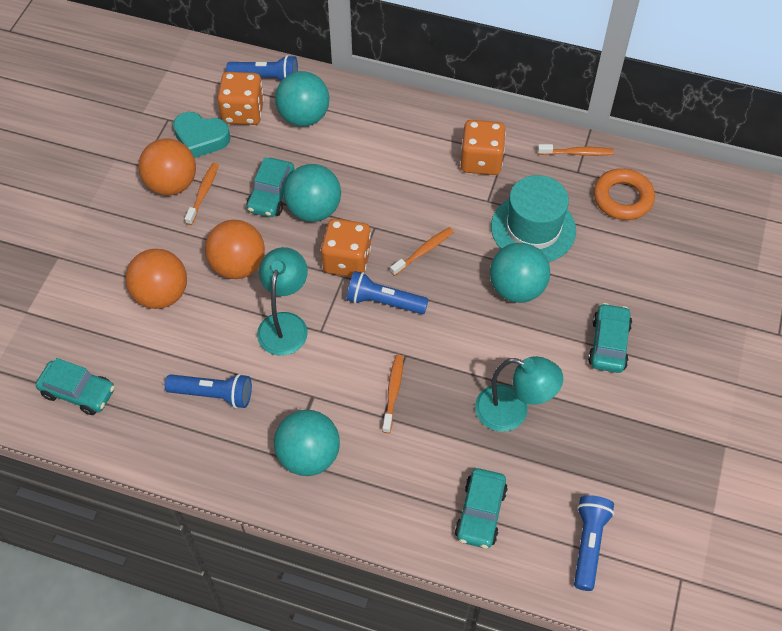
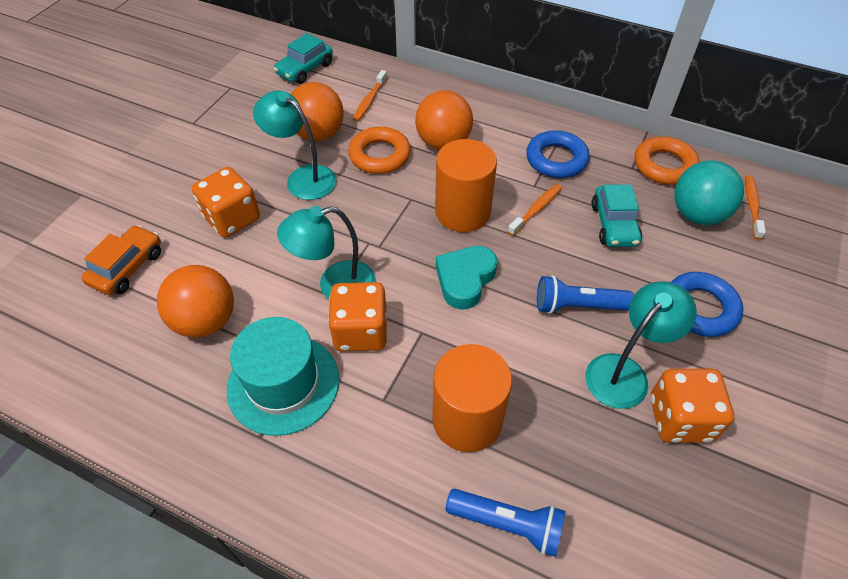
blue flashlight: [165,374,252,408] [226,55,298,81] [346,271,429,314] [574,495,614,591] = 4 -> [445,489,566,557] [537,275,634,314] = 2
blue ring: none = 0 -> [526,130,590,178] [671,272,743,337] = 2
orange car: none = 0 -> [81,225,161,295] = 1
orange cylinder: none = 0 -> [432,344,512,452] [435,139,497,232] = 2
orange ring: [594,168,655,220] = 1 -> [348,127,411,174] [635,136,700,185] = 2
orange toothbrush: [185,163,219,225] [382,355,403,433] [390,227,454,276] [538,144,614,156] = 4 -> [353,70,387,121] [507,184,562,236] [745,176,766,240] = 3
turquoise ball: [274,410,340,476] [275,71,330,127] [284,164,341,222] [490,243,550,303] = 4 -> [674,160,744,225] = 1
turquoise car: [36,358,115,415] [247,158,294,217] [455,468,508,549] [588,303,632,373] = 4 -> [274,33,333,84] [592,184,642,247] = 2
turquoise lamp: [257,247,308,356] [475,356,563,432] = 2 -> [253,90,337,200] [277,206,376,300] [585,281,697,409] = 3

